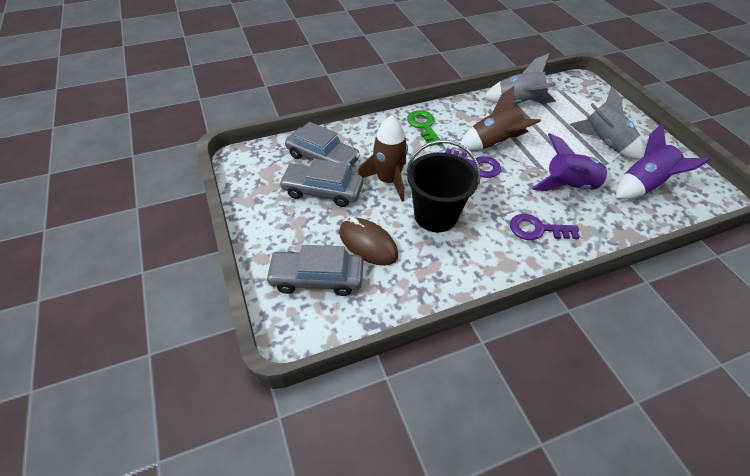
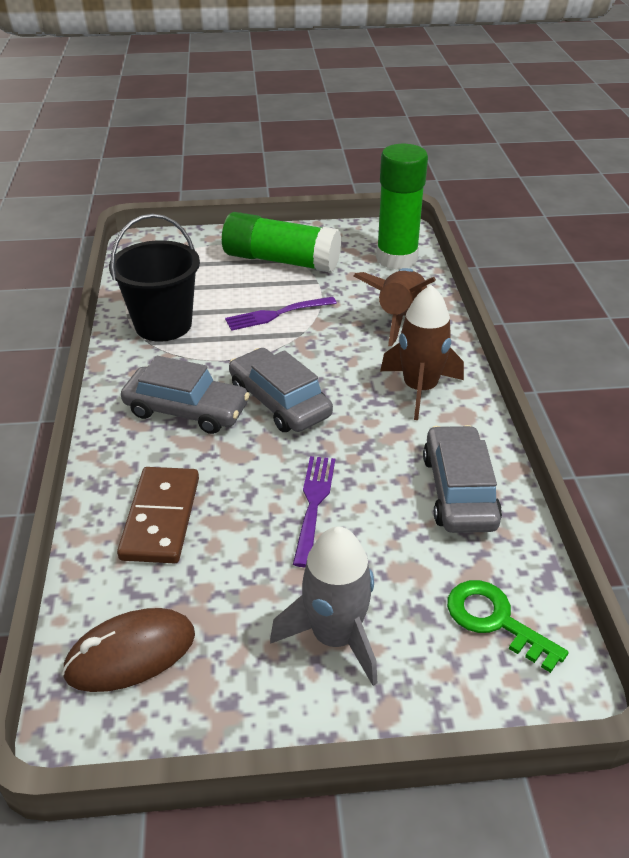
brown domino: none = 0 -> [117,467,199,563] = 1
green glue stick: none = 0 -> [222,212,341,273] [376,144,428,270] = 2
grey rocket: [484,53,556,104] [570,86,645,159] = 2 -> [270,526,377,686] = 1
purple fork: none = 0 -> [225,297,337,331] [293,456,335,567] = 2
purple key: [445,148,501,178] [510,214,579,240] = 2 -> none = 0
purple rocket: [531,133,612,191] [616,123,711,199] = 2 -> none = 0

